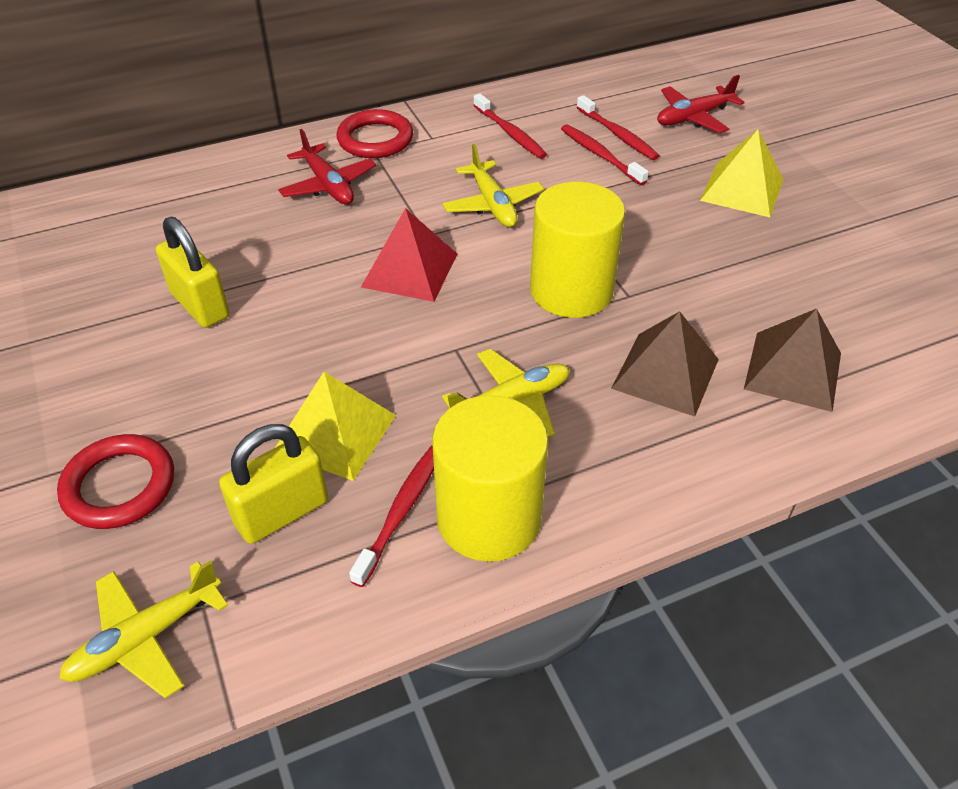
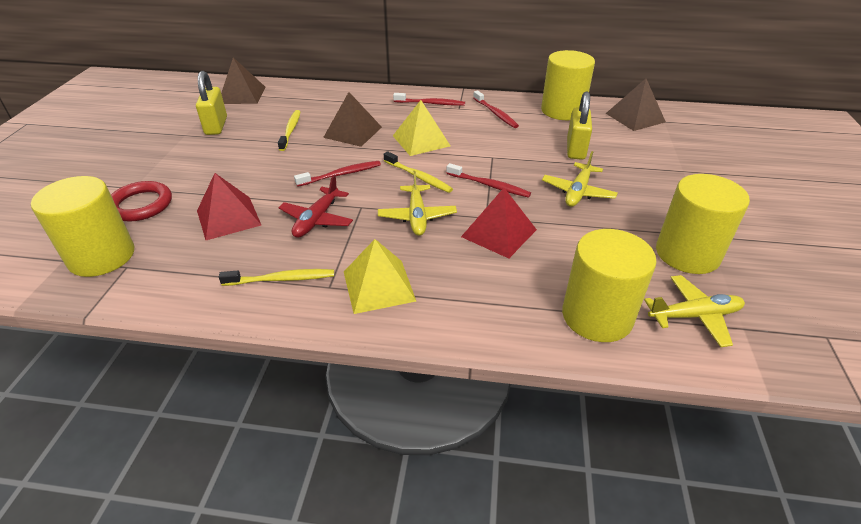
brown pyramid: [611,311,719,417] [744,308,841,412] = 2 -> [221,57,266,104] [323,92,382,147] [606,79,666,131] = 3
red plane: [278,129,376,205] [657,75,745,133] = 2 -> [279,175,353,238] = 1
red pyramid: [361,208,457,302] = 1 -> [197,173,261,240] [461,188,537,258] = 2
red ring: [57,434,174,529] [336,109,413,158] = 2 -> [111,181,172,222] = 1
yellow cylinder: [432,395,549,562] [530,182,625,318] = 2 -> [31,176,134,277] [541,50,595,120] [562,229,657,342] [656,174,750,274] = 4
yellow toothbrush: none = 0 -> [219,269,334,286] [278,110,301,151] [384,151,453,193] = 3

